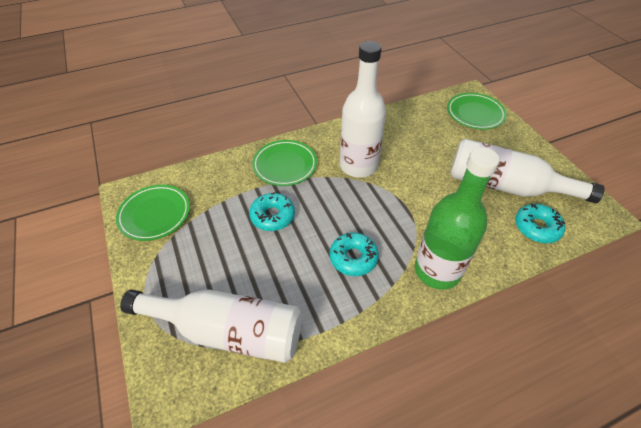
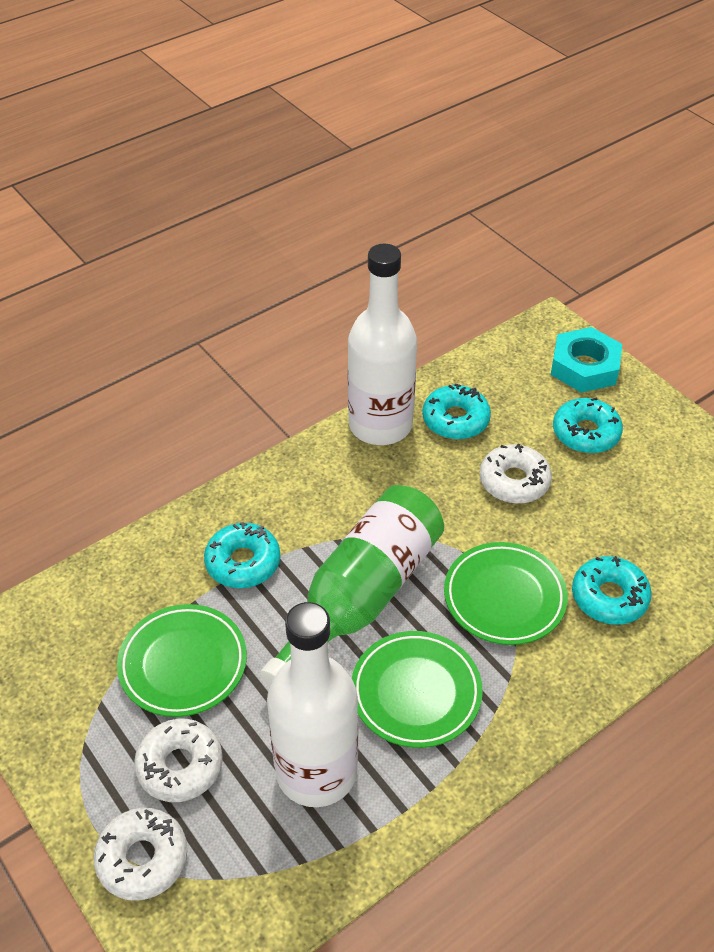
turquoise donut: [249,192,295,231] [330,232,379,276] [515,204,565,243] = 3 -> [204,522,281,588] [422,384,491,440] [553,398,623,453] [572,556,652,625] = 4
turquoise nut: none = 0 -> [551,327,622,393] = 1
white bottle: [120,290,302,363] [340,41,386,178] [450,139,605,203] = 3 -> [267,602,358,807] [348,244,417,445] = 2
white donut: none = 0 -> [94,808,188,901] [134,719,223,802] [480,444,552,504] = 3

